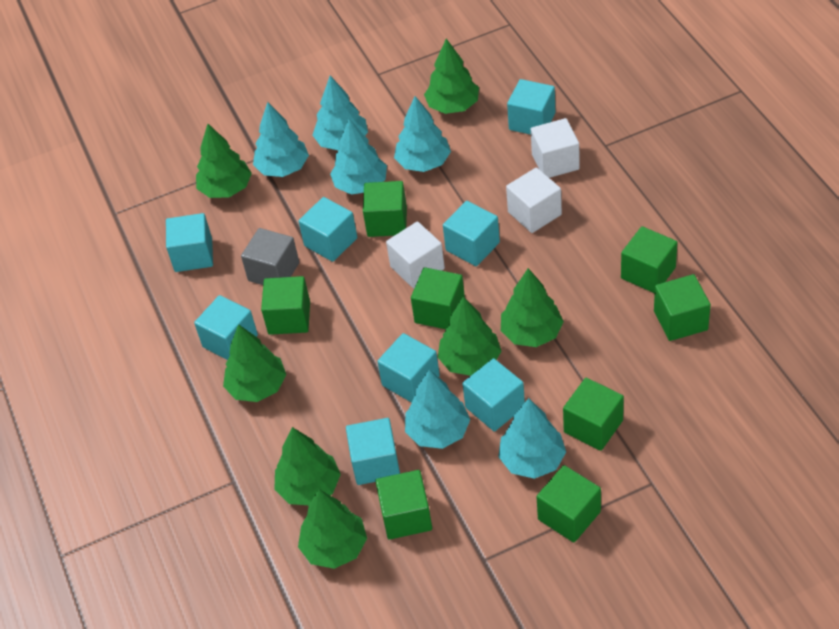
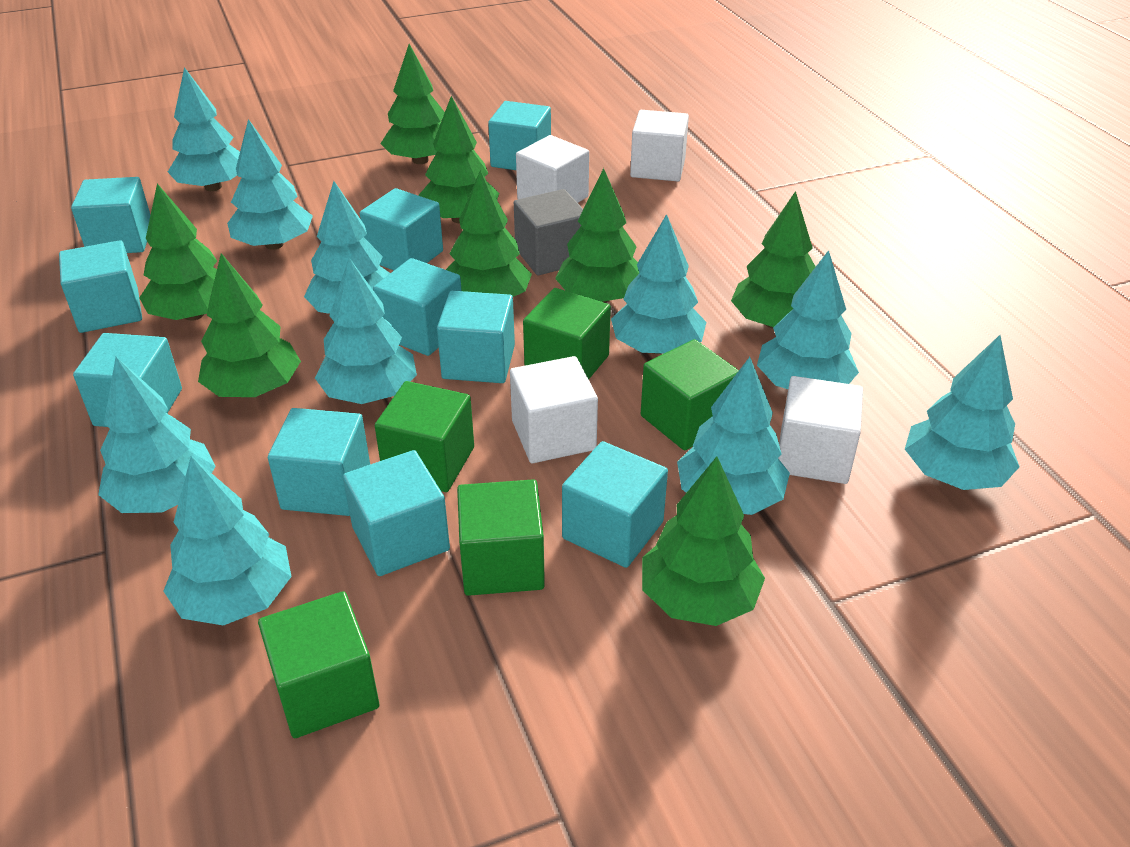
green cube: [261,276,310,335] [363,181,407,237] [375,470,432,540] [411,267,465,329] [536,465,601,543] [563,378,624,451] [621,226,678,293] [654,274,711,341] = 8 -> [258,591,379,738] [375,381,474,492] [457,479,545,596] [523,288,611,379] [641,339,739,451] = 5
green tree: [196,124,252,198] [223,324,286,402] [274,427,341,505] [298,489,367,569] [424,39,479,114] [438,297,501,376] [501,268,564,347] = 7 -> [139,184,217,321] [198,253,301,397] [380,44,445,164] [418,96,499,223] [446,170,532,297] [555,168,639,303] [642,457,765,626] [731,191,816,329] = 8
turquoise cube: [166,213,213,272] [194,295,258,360] [299,197,357,262] [346,418,400,485] [377,333,440,403] [443,201,500,266] [462,358,525,432] [507,79,555,135] = 8 -> [59,240,142,333] [71,177,150,253] [73,333,182,427] [268,408,370,516] [343,450,450,576] [360,188,443,270] [373,258,462,356] [437,291,515,383] [488,101,551,170] [562,441,668,568] = 10
turquoise tree: [253,102,309,177] [313,75,368,151] [330,119,387,195] [394,96,451,172] [405,370,470,449] [498,398,566,479] = 6 -> [98,357,216,513] [163,456,292,626] [168,67,240,191] [227,119,313,250] [304,181,390,314] [315,258,417,404] [611,214,706,354] [677,357,790,515] [757,250,859,389] [905,335,1020,490] = 10
white cube: [386,221,445,289] [506,168,562,233] [531,118,580,178] = 3 -> [510,356,598,463] [516,135,589,203] [630,110,689,181] [778,376,863,484] = 4

